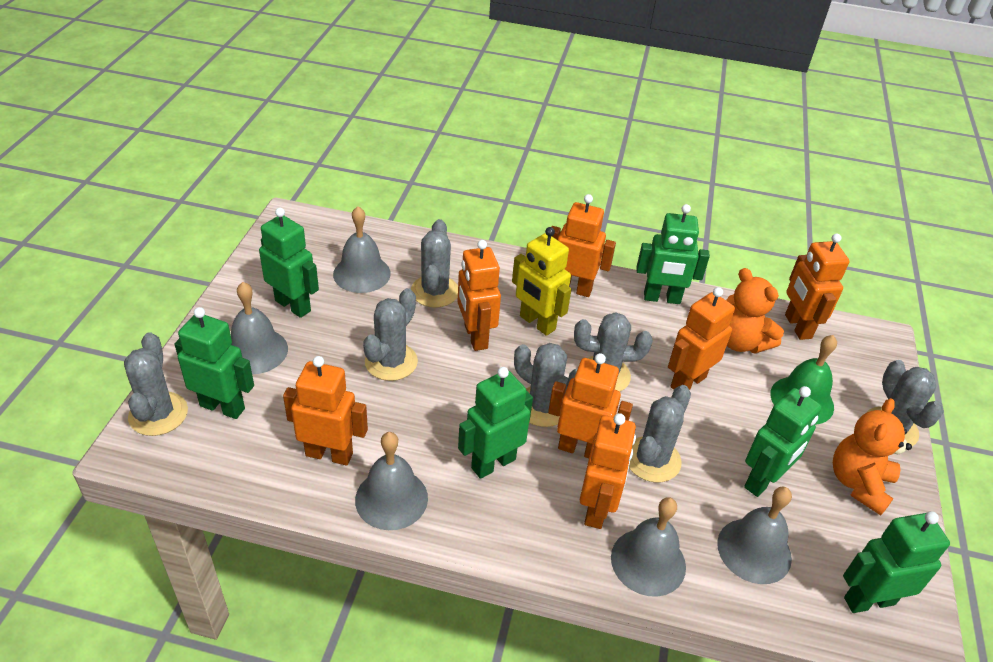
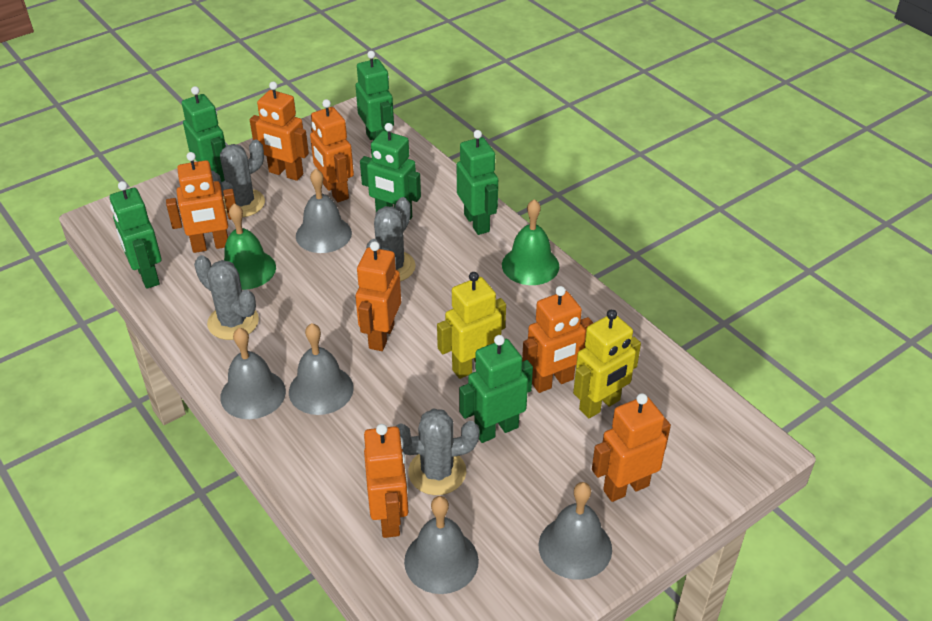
green bell: [770,335,837,425] = 1 -> [224,204,276,290] [502,199,559,285] = 2
grey cactus: [124,332,188,436] [363,288,418,381] [411,219,458,307] [514,343,578,427] [574,312,653,392] [629,385,691,482] [866,360,944,446] = 7 -> [194,255,259,340] [211,139,265,217] [366,197,416,281] [395,408,480,495] = 4
orange teddy bear: [727,268,784,353] [833,398,912,515] = 2 -> none = 0
yellow robot: [512,227,572,336] = 1 -> [437,272,506,379] [573,309,641,418] = 2

